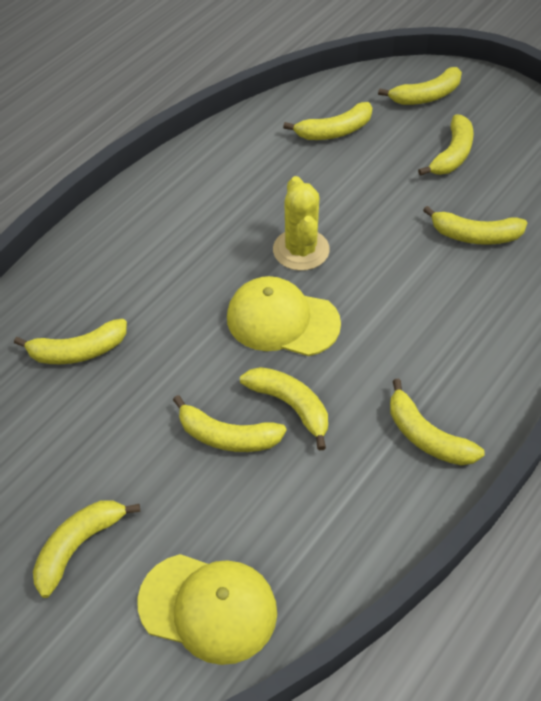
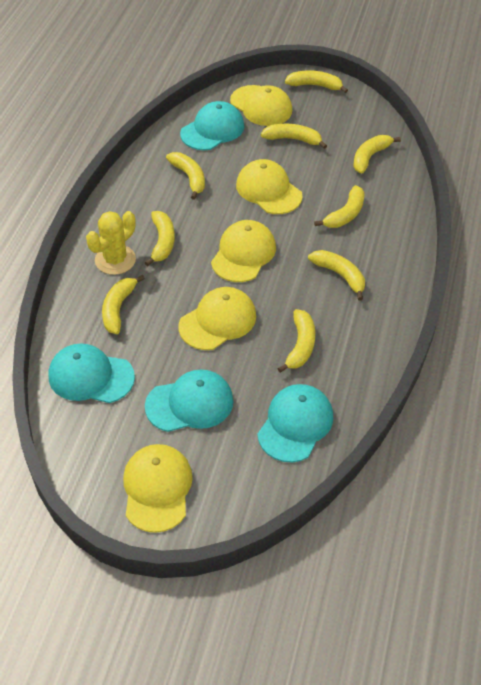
turquoise cap: none = 0 -> [48,344,135,403] [145,370,233,432] [180,101,244,150] [257,384,333,462] = 4
yellow cap: [137,554,277,665] [227,276,341,356] = 2 -> [123,444,193,533] [179,287,256,350] [211,220,276,282] [230,85,292,126] [236,159,302,214] = 5

